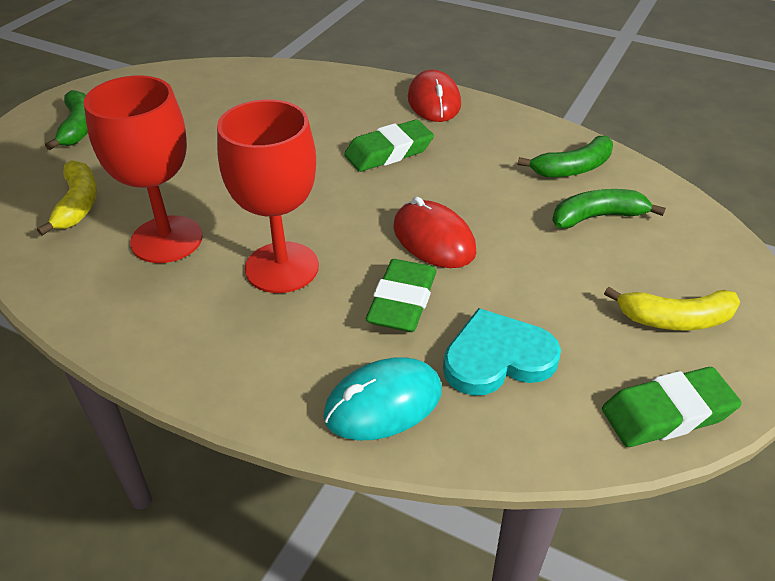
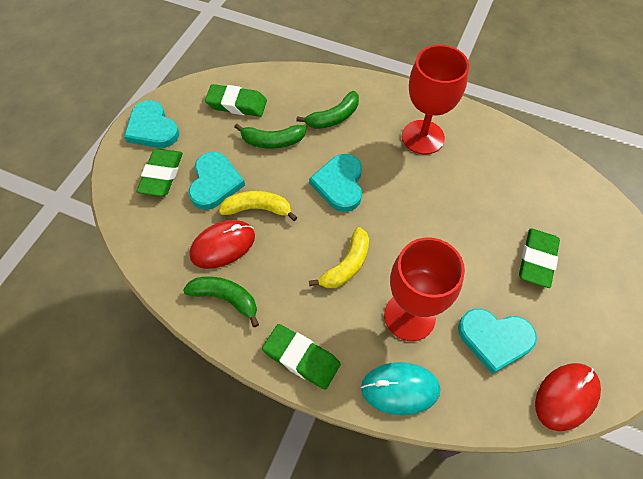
green eraser: [344,119,434,172] [366,259,437,332] [602,367,742,447] = 3 -> [136,149,183,196] [205,84,267,117] [262,324,341,390] [519,228,560,288] = 4
turquoise heart: [443,308,561,396] = 1 -> [124,100,179,148] [189,152,245,210] [309,154,362,212] [458,309,537,374] = 4

